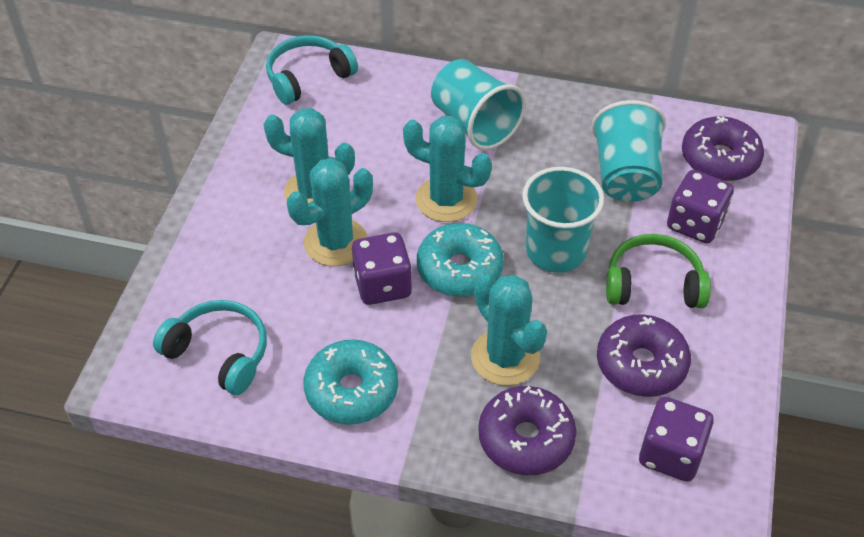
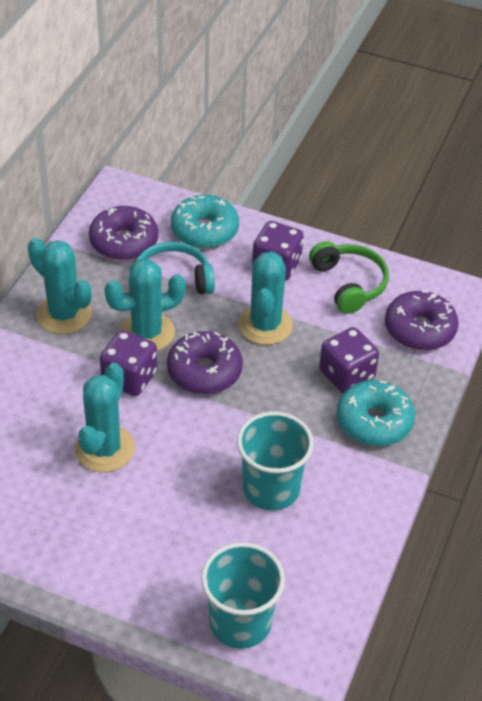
turquoise cup: [431,59,526,150] [522,167,604,273] [591,100,666,202] = 3 -> [201,542,285,649] [237,411,314,511] = 2
turquoise headphones: [153,300,267,395] [266,35,358,104] = 2 -> [136,242,215,295] = 1

